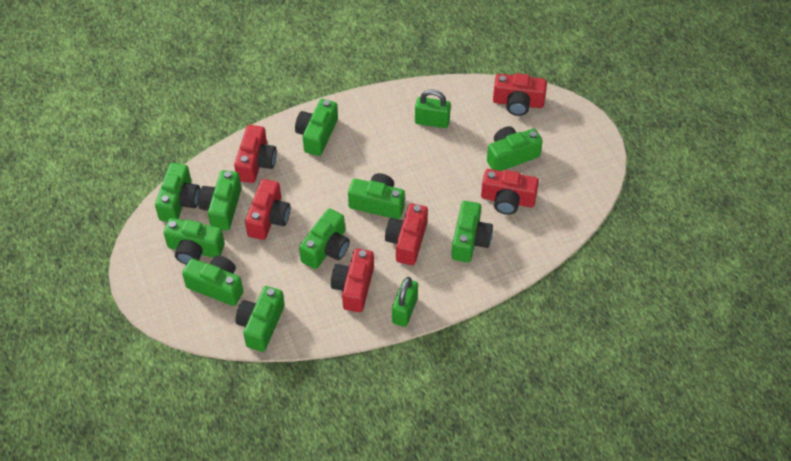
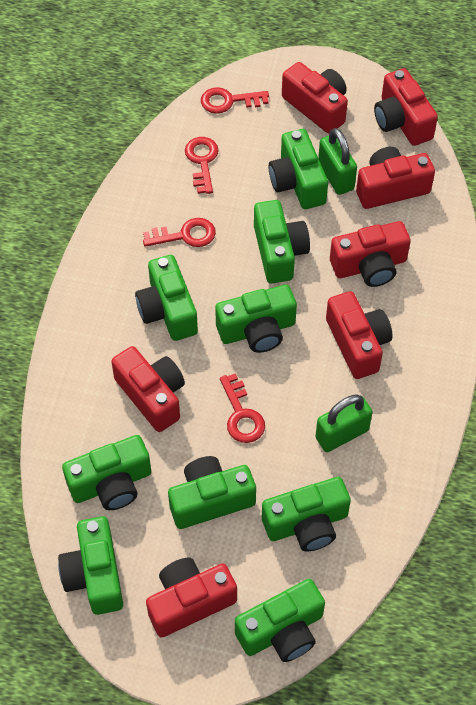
green camera: [155,163,200,222] [164,218,225,265] [182,255,243,306] [198,170,241,231] [236,286,285,352] [295,99,338,156] [299,208,350,269] [348,173,405,219] [451,201,493,262] [487,126,543,171] = 10 -> [58,516,123,615] [62,435,151,510] [135,255,198,341] [168,456,256,529] [215,285,297,353] [235,579,325,662] [254,200,310,283] [262,477,351,552] [269,129,328,209] = 9
red camera: [234,125,277,183] [245,179,290,240] [331,249,374,312] [385,203,428,265] [481,169,539,215] [493,73,547,116] = 6 -> [111,346,185,432] [146,558,237,638] [282,62,348,134] [326,291,392,379] [330,221,411,287] [356,147,435,209] [374,68,438,146] = 7
red key: none = 0 -> [143,218,216,247] [185,137,219,194] [201,87,269,114] [220,373,265,443] = 4

